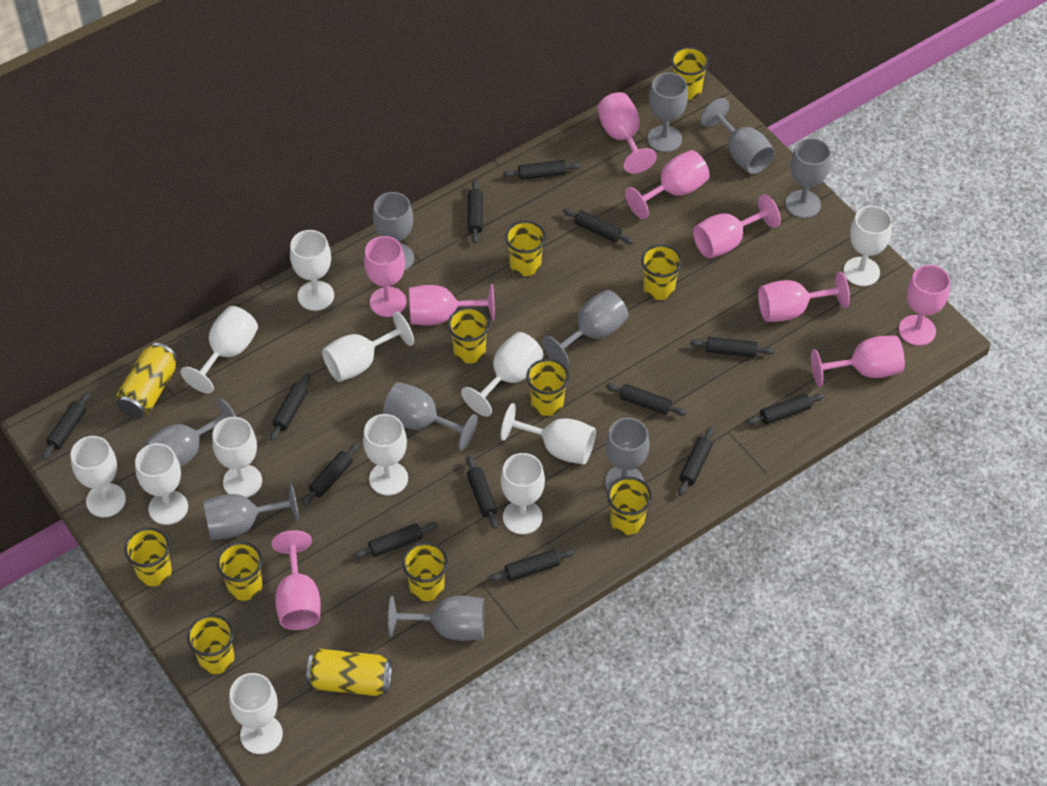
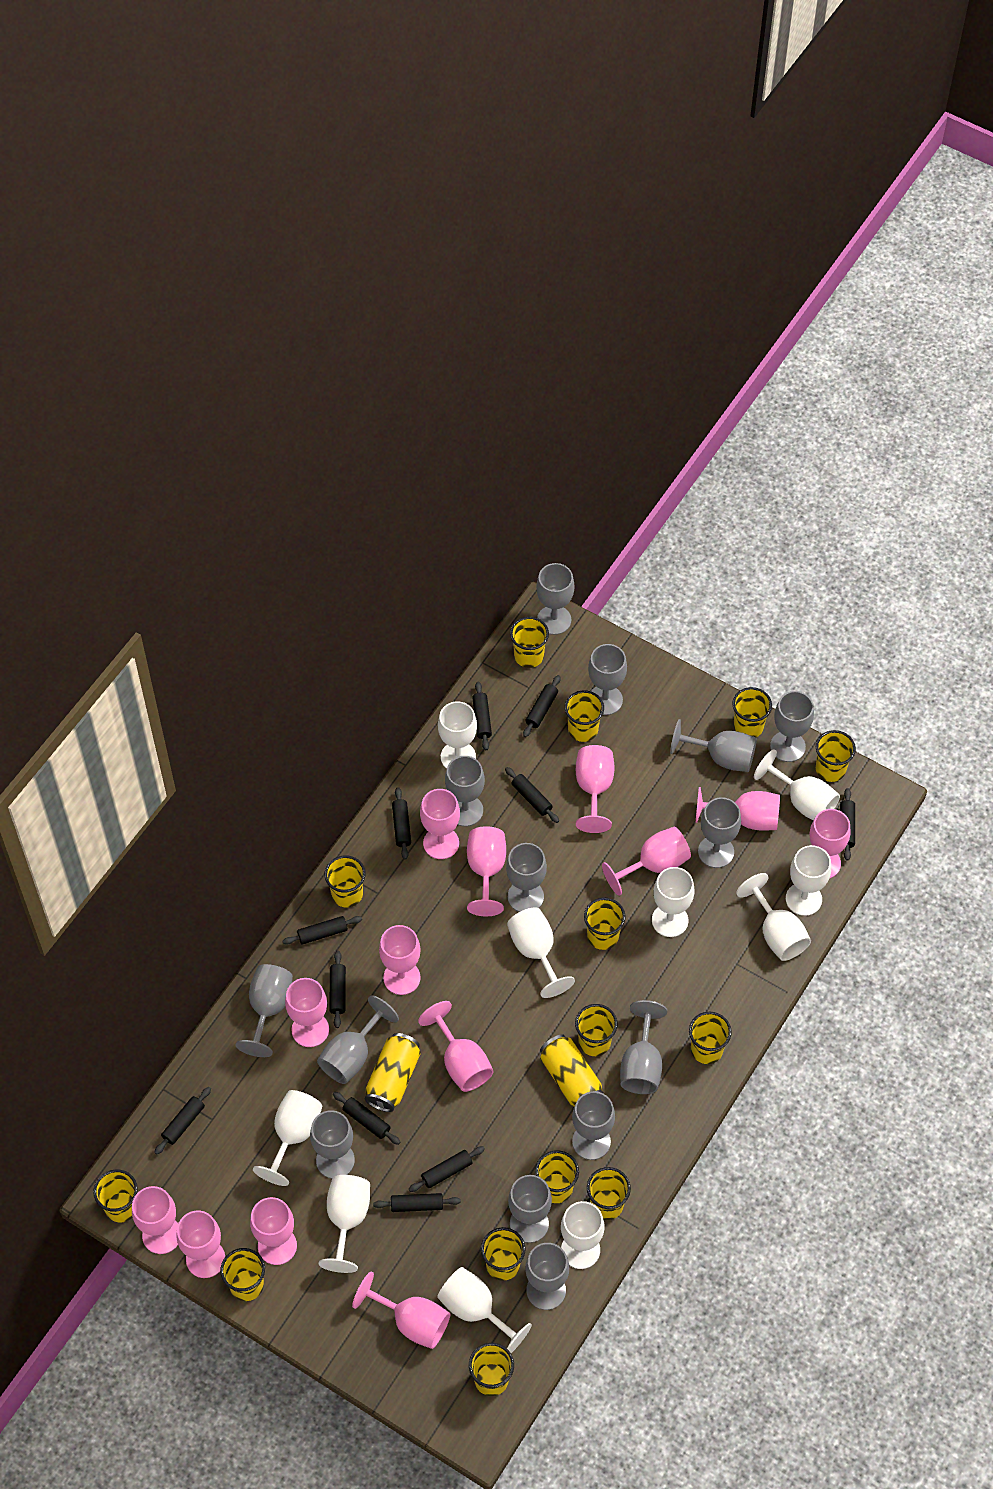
black rolling pin: [42,392,90,460] [270,373,310,441] [302,443,359,506] [353,522,437,558] [466,456,498,529] [467,180,483,243] [489,549,575,582] [503,160,581,180] [563,208,634,244] [606,383,686,416] [678,427,714,496] [690,337,774,357] [747,393,825,425] = 13 -> [154,1087,211,1155] [283,916,362,945] [329,951,346,1028] [333,1092,400,1145] [373,1193,461,1212] [392,787,411,860] [409,1146,485,1192] [472,682,492,750] [505,767,559,823] [523,675,560,737] [840,788,855,861] = 11
grey goblet: [145,398,236,468] [203,483,300,540] [373,192,414,271] [383,382,478,451] [388,596,484,641] [542,290,629,367] [605,418,650,490] [647,72,688,152] [700,98,775,174] [785,138,831,218] = 10 -> [236,964,293,1057] [310,1110,355,1179] [317,995,399,1084] [445,756,485,826] [506,843,547,912] [508,1175,552,1243] [525,1243,569,1310] [536,563,575,635] [572,1091,615,1160] [588,644,627,715] [620,1000,667,1094] [670,719,757,772] [698,797,741,868] [770,691,814,762] = 14
pink goblet: [271,530,321,630] [364,236,406,317] [409,284,495,325] [597,92,657,174] [625,150,710,219] [693,194,781,258] [758,272,850,322] [811,336,905,387] [899,265,950,346] = 9 -> [132,1186,178,1254] [176,1211,225,1278] [250,1197,297,1265] [285,978,329,1047] [352,1272,450,1349] [379,925,421,995] [418,1001,493,1092] [420,789,460,859] [467,826,506,916] [576,745,614,833] [602,827,691,896] [696,787,780,831] [810,809,851,879] = 13
white goblet: [71,436,126,517] [135,443,188,525] [180,306,258,394] [212,417,262,498] [229,673,283,754] [290,230,334,311] [322,312,414,382] [363,414,408,495] [461,332,544,417] [501,403,596,464] [501,453,545,535] [843,206,892,286] = 12 -> [253,1090,322,1186] [318,1175,370,1273] [437,1267,532,1353] [438,701,477,769] [507,907,575,998] [561,1201,605,1269] [652,867,694,937] [736,873,811,961] [754,749,840,821] [786,845,831,916] = 10
yellow cup: [124,527,172,586] [187,614,234,674] [217,541,263,601] [402,542,448,601] [448,307,490,363] [505,221,546,276] [526,359,569,416] [607,477,652,535] [641,244,682,300] [671,47,709,100] = 10 -> [93,1169,138,1222] [220,1248,265,1301] [324,855,366,908] [469,1343,514,1396] [481,1227,526,1281] [510,617,549,668] [535,1150,579,1203] [565,690,604,742] [575,1004,618,1056] [584,898,626,950] [587,1167,631,1220] [689,1012,732,1064] [732,687,772,738] [816,730,856,782] = 14

